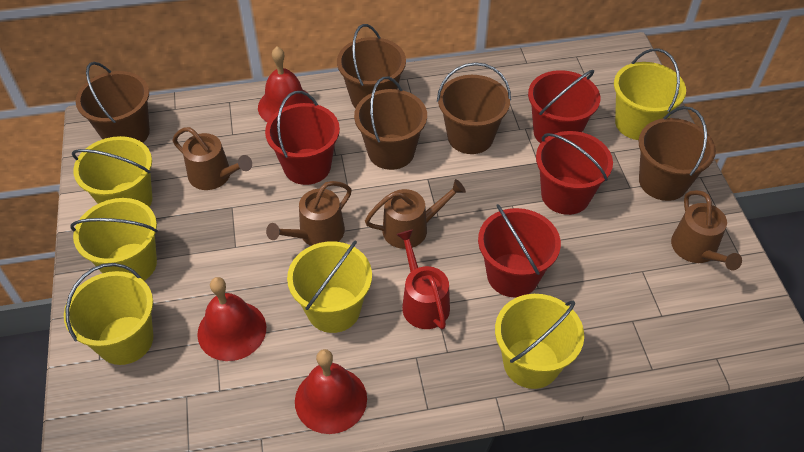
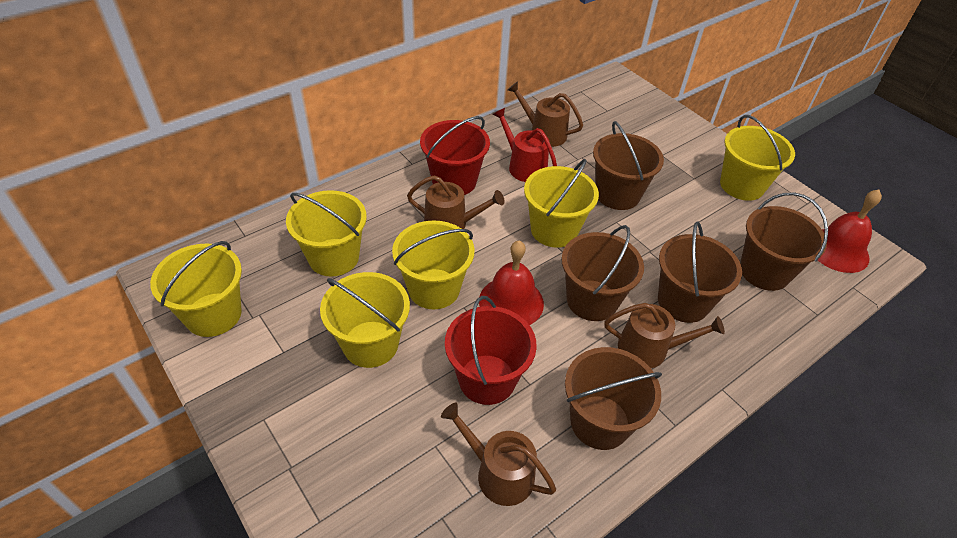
red bell: [197,277,266,361] [258,47,314,122] [295,349,367,434] = 3 -> [479,240,544,325] [818,190,882,273] = 2
red bucket: [265,91,340,185] [478,204,561,297] [528,70,600,143] [536,131,613,215] = 4 -> [420,116,490,195] [445,296,537,405] = 2

